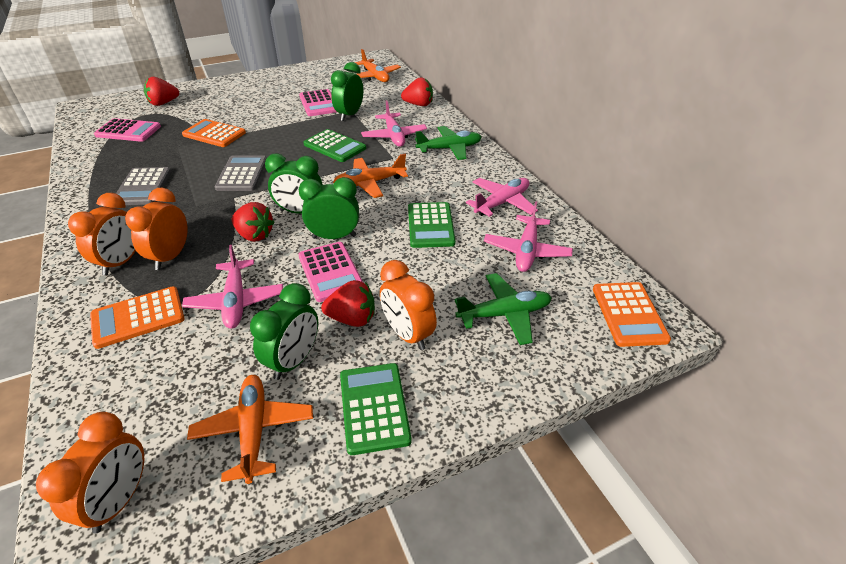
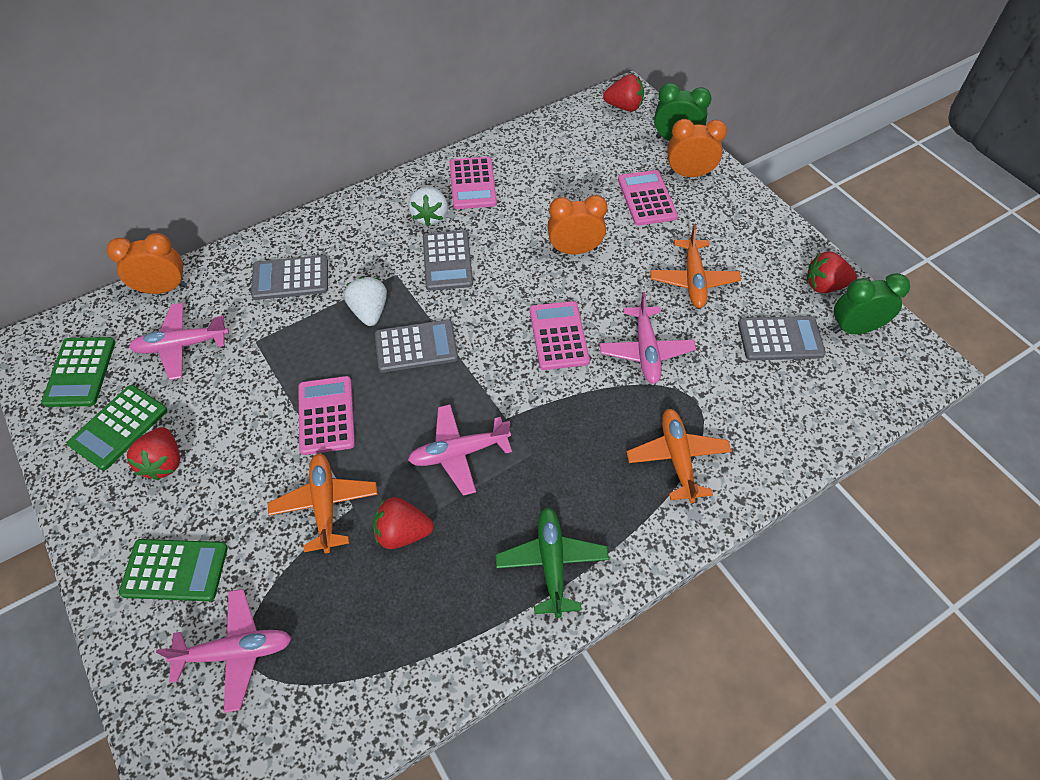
green clock: [250,283,318,380] [265,153,323,214] [299,177,359,239] [331,62,363,121] = 4 -> [654,83,712,141] [832,273,910,334] = 2
green plane: [415,126,482,160] [454,273,552,345] = 2 -> [495,507,609,618] = 1
grey calculator: [116,167,171,205] [215,155,267,191] = 2 -> [251,255,328,300] [375,320,458,372] [423,230,473,291] [738,316,826,361] = 4
orange calculator: [90,286,185,349] [182,119,246,147] [593,282,671,347] = 3 -> none = 0
orange clock: [36,412,144,533] [68,193,136,275] [125,188,188,270] [380,260,437,350] = 4 -> [107,233,187,294] [547,195,607,254] [667,119,727,177] = 3
pink calculator: [94,118,161,142] [298,242,363,302] [299,89,337,116] = 3 -> [298,376,355,455] [450,157,497,209] [530,301,590,370] [618,170,678,226] = 4
white strawberry: none = 0 -> [344,277,387,326] [408,186,448,227] = 2

